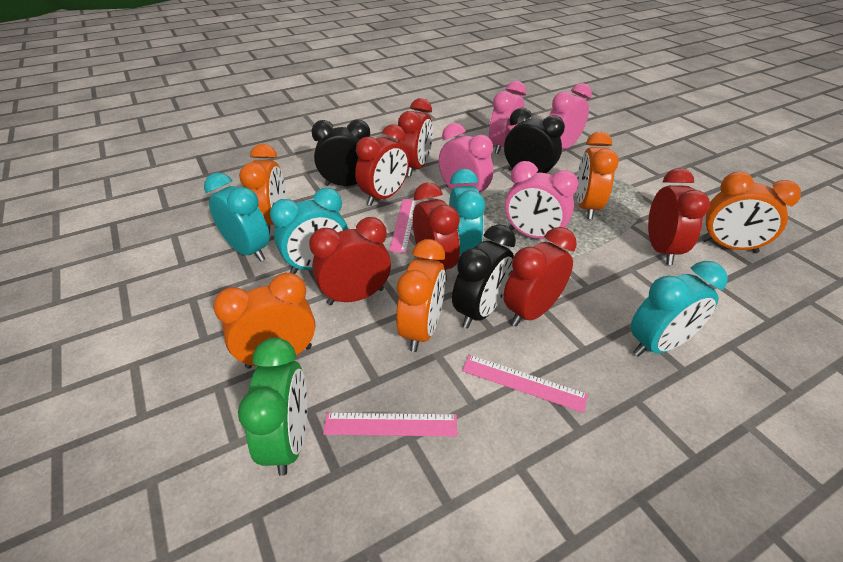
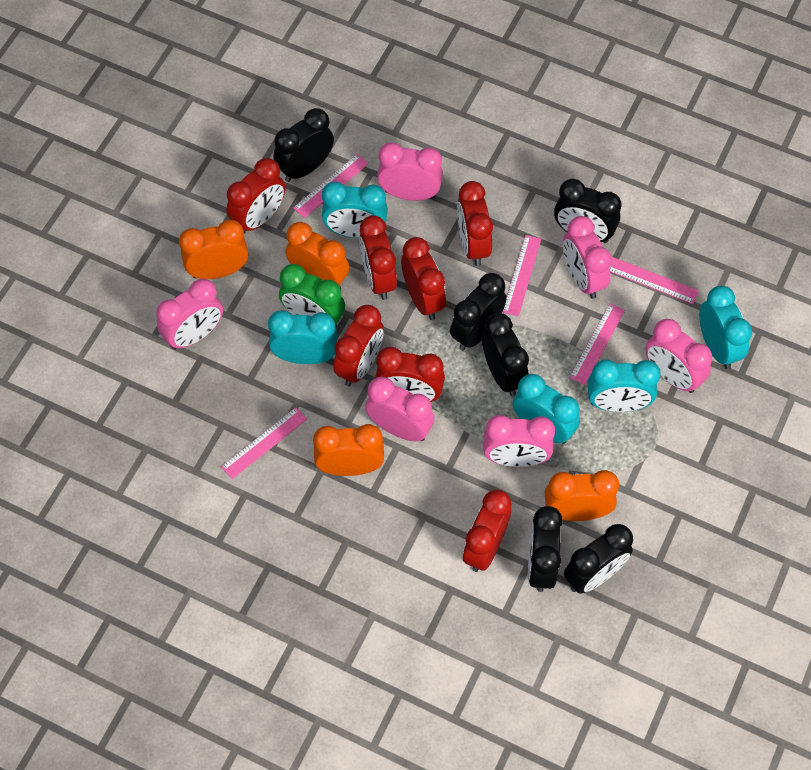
black clock: [311,120,370,186] [452,224,516,328] [504,108,565,173] = 3 -> [273,108,334,182] [450,273,507,350] [482,313,529,396] [528,506,563,592] [554,179,622,243] [564,524,633,594] = 6
orange clock: [213,273,315,369] [239,144,286,235] [396,239,445,352] [576,131,619,219] [701,172,801,253] = 5 -> [179,220,248,279] [285,222,349,289] [313,424,384,476] [545,470,619,521] = 4
pink clock: [439,123,493,193] [489,81,526,154] [505,161,578,239] [549,83,592,149] = 4 -> [156,279,223,350] [365,377,434,441] [377,143,443,201] [483,415,555,467] [563,216,612,299] [645,319,712,393] = 6
pink ruler: [323,413,458,436] [389,199,417,253] [462,355,588,413] = 3 -> [221,407,307,479] [293,154,369,218] [502,235,541,317] [569,303,625,385] [610,257,699,304] = 5
red clock: [309,217,391,305] [355,124,409,206] [398,98,433,177] [413,183,460,281] [503,227,577,327] [648,168,710,265] = 6 -> [226,158,285,234] [334,305,384,386] [359,215,397,300] [375,347,445,402] [401,237,446,320] [457,181,493,266] [463,490,512,572] = 7
turquoise clock: [204,172,270,262] [270,188,348,274] [449,169,485,255] [631,261,728,357] = 4 -> [268,310,338,364] [322,182,388,238] [513,374,580,444] [588,359,661,412] [699,286,752,369] = 5

